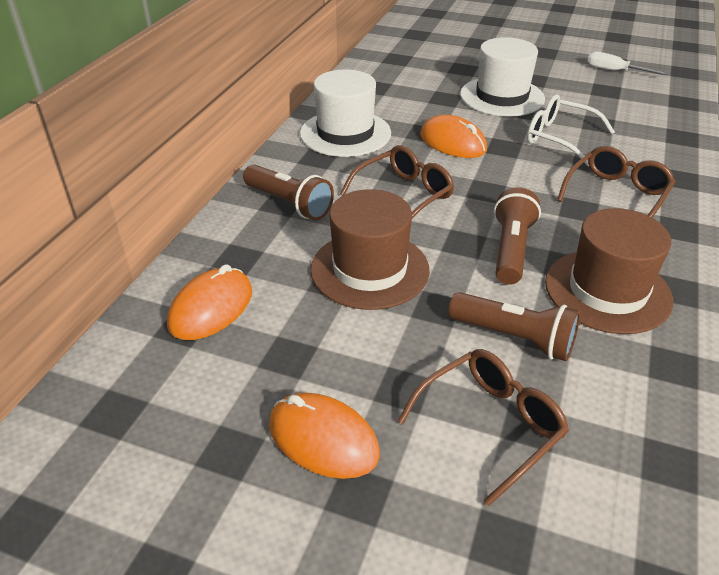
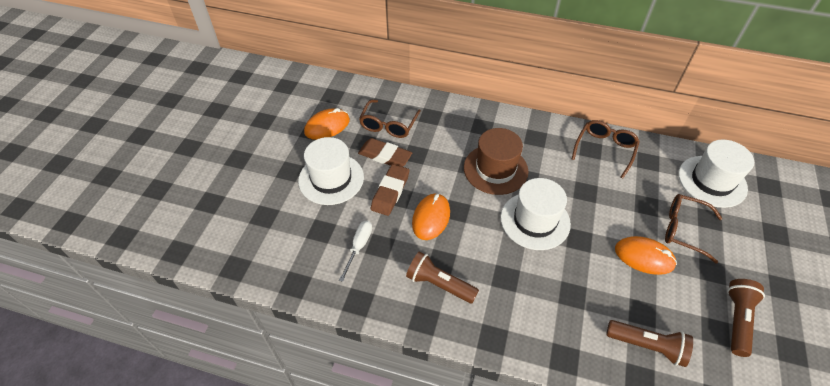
brown eraser: none = 0 -> [358,138,412,167] [371,164,409,216] = 2
brown hat: [310,189,430,310] [545,208,673,334] = 2 -> [464,128,528,195] = 1
white glasses: [527,94,615,166] = 1 -> none = 0
white hat: [300,69,391,157] [460,37,545,117] = 2 -> [298,137,364,205] [501,178,571,250] [679,139,754,208] = 3

